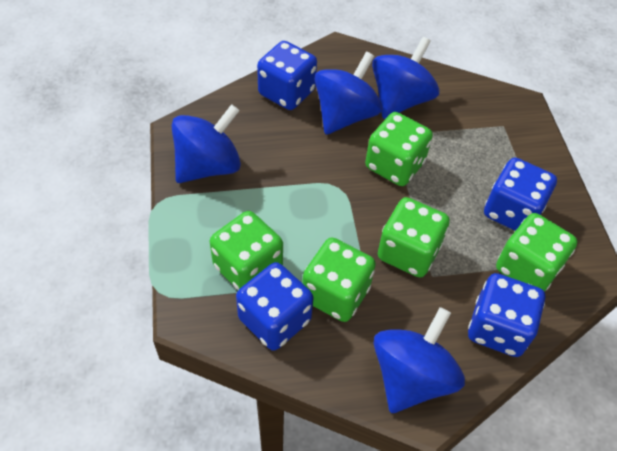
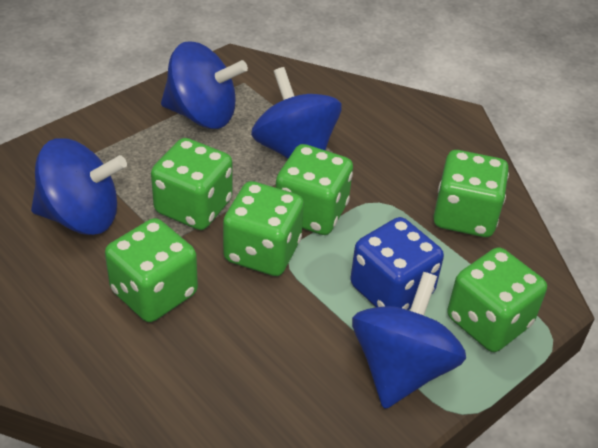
blue dice: [236,262,313,351] [257,41,317,110] [468,273,545,357] [484,158,557,231] = 4 -> [350,217,444,310] = 1
green dice: [210,211,283,290] [302,238,376,322] [365,112,433,186] [378,197,450,278] [496,213,577,292] = 5 -> [105,218,198,322] [151,138,233,230] [223,181,304,276] [276,144,353,235] [433,150,509,237] [447,247,547,352] = 6

